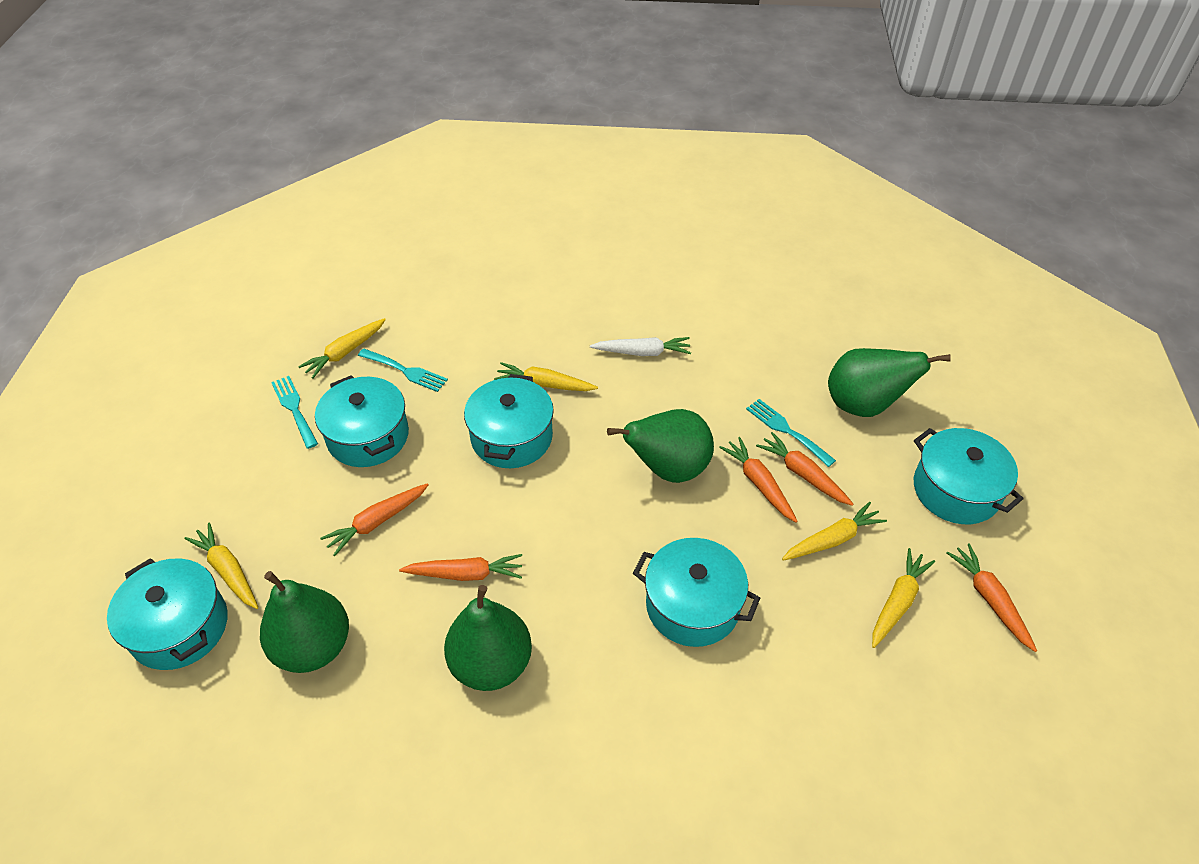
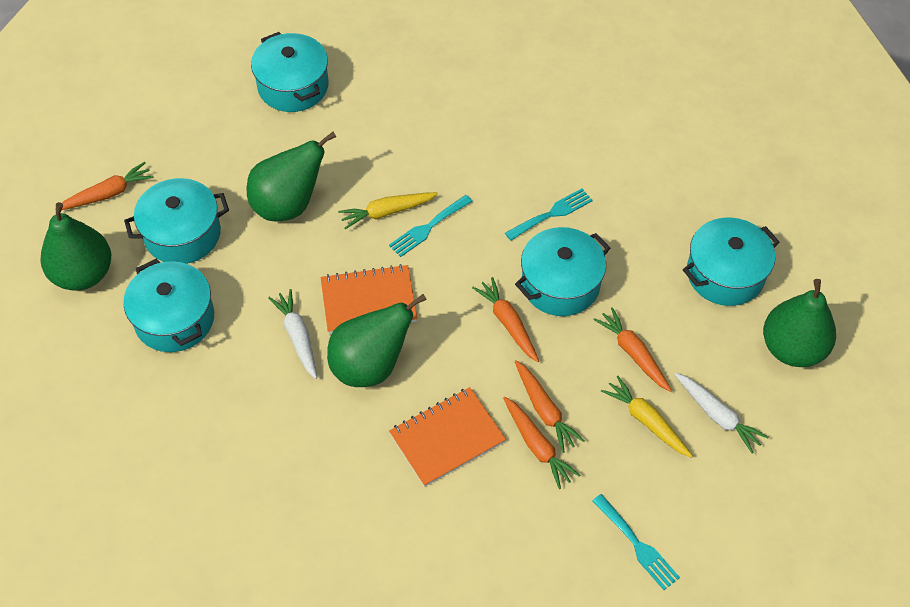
orange notebook: none = 0 -> [321,264,418,334] [389,387,506,487] = 2
white carrot: [590,337,691,356] = 1 -> [268,289,317,379] [674,373,769,454] = 2
yellow carrot: [185,522,258,609] [298,318,386,379] [494,362,598,391] [782,502,887,561] [872,548,935,648] = 5 -> [338,192,438,229] [601,376,693,458] = 2

